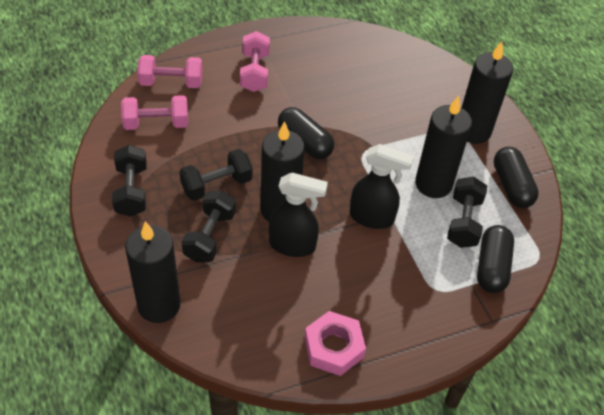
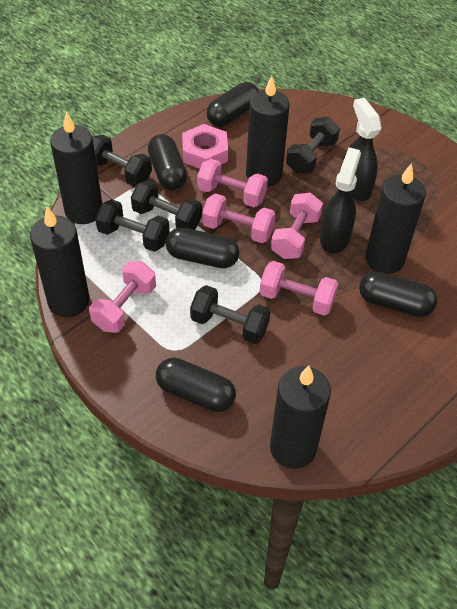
black candle: [125,221,181,323] [261,121,305,222] [415,95,472,198] [462,41,513,144] = 4 -> [30,206,90,317] [50,112,102,224] [246,76,290,187] [270,365,331,469] [365,163,426,274] = 5
black capsule: [278,107,334,159] [477,225,514,293] [493,147,539,208] = 3 -> [148,134,187,190] [156,357,236,412] [166,228,239,268] [207,82,259,127] [359,271,438,317] = 5
black dumbbell: [112,145,147,217] [179,149,253,201] [181,190,236,263] [447,177,487,248] = 4 -> [92,135,152,186] [95,199,170,251] [131,180,202,230] [190,285,270,344] [286,117,340,174] = 5
pink dumbbell: [121,95,188,130] [137,55,202,88] [240,31,270,92] = 3 -> [89,261,156,333] [197,159,268,207] [202,194,275,243] [260,261,338,316] [271,193,323,259] = 5

